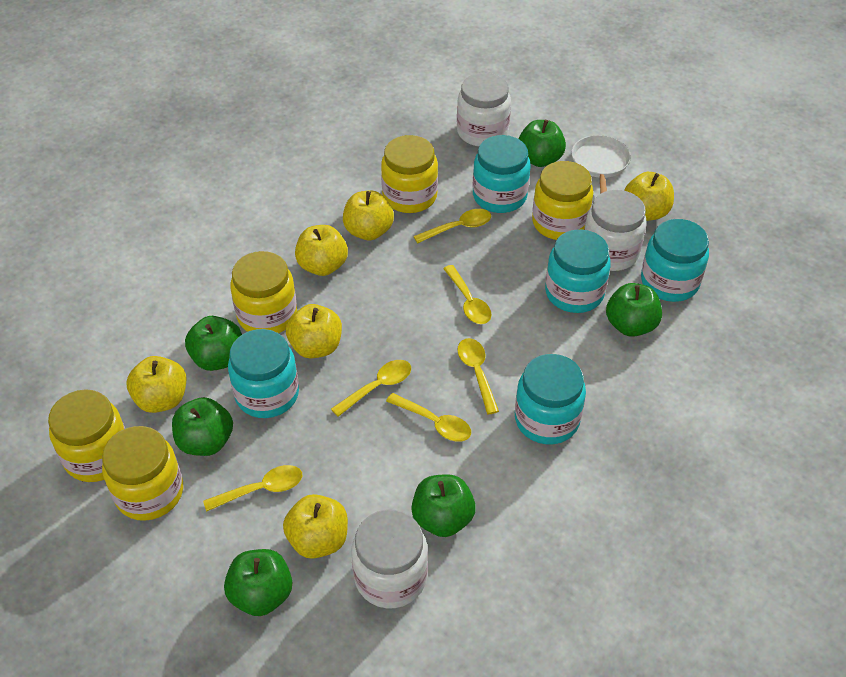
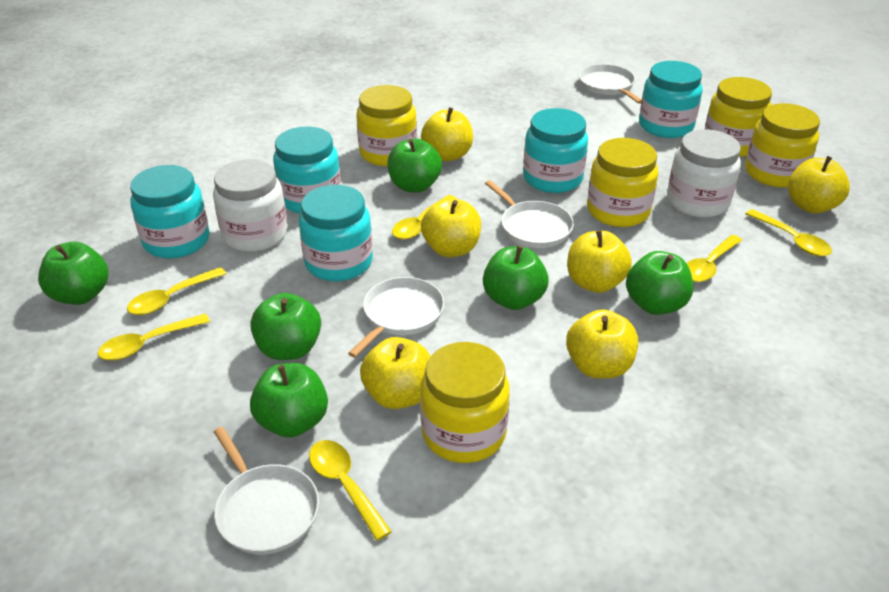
white jar: [351,510,428,608] [457,72,511,146] [584,190,647,271] = 3 -> [213,159,288,252] [667,129,741,218] = 2
white pan: [572,135,631,194] = 1 -> [214,427,319,554] [348,277,444,358] [485,180,574,248] [578,64,642,104] = 4

